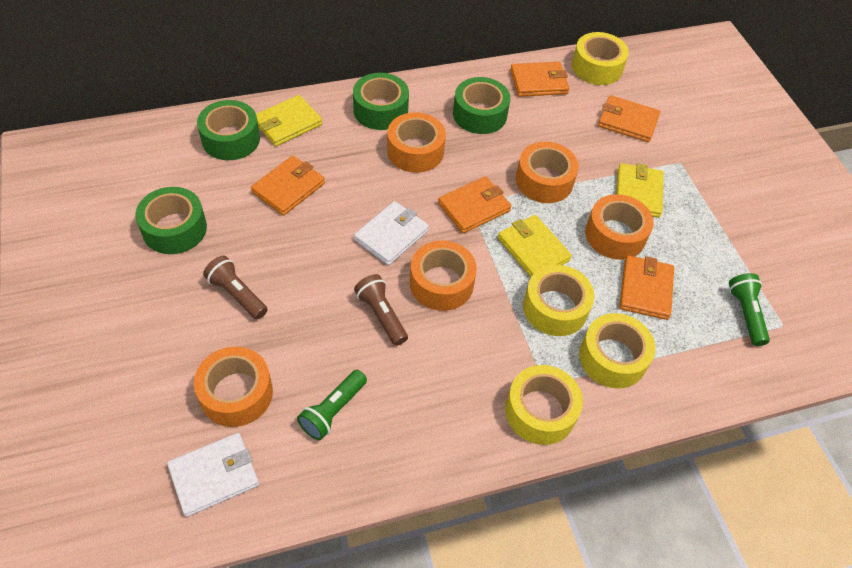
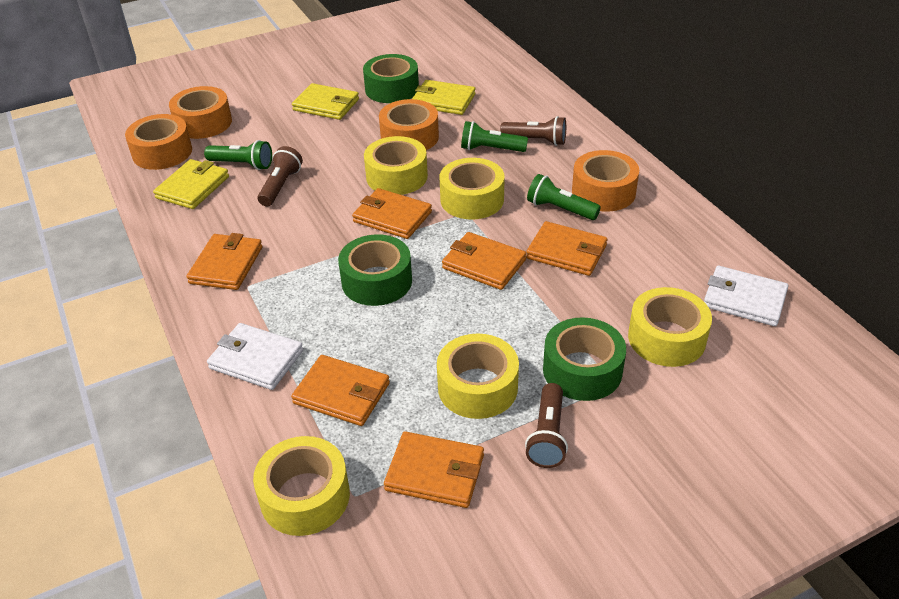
brown flashlight: [203,255,268,320] [354,274,408,346] = 2 -> [257,146,303,206] [500,116,566,146] [525,383,568,468] = 3
green flashlight: [297,370,367,440] [729,273,770,346] = 2 -> [204,140,272,170] [461,121,528,152] [527,174,601,220] = 3
green tape: [135,187,207,254] [197,100,260,160] [353,73,409,130] [453,77,511,134] = 4 -> [338,234,412,306] [363,54,419,103] [543,317,626,401] = 3
orange tape: [194,347,273,427] [387,112,446,173] [410,241,477,311] [516,142,579,203] [585,194,654,260] = 5 -> [125,114,192,170] [169,86,232,139] [379,99,439,150] [572,150,639,211] = 4
orange wallet: [251,156,325,216] [438,176,512,233] [510,62,569,97] [598,95,660,142] [619,255,674,320] = 5 -> [187,233,262,290] [291,355,390,426] [352,188,432,239] [384,431,484,508] [442,232,526,290] [526,221,607,276] = 6
yellow tape: [505,365,583,445] [523,265,594,336] [572,32,629,85] [579,313,656,388] = 4 -> [253,436,350,536] [364,136,428,195] [437,334,519,419] [440,158,505,219] [628,287,712,367] = 5

